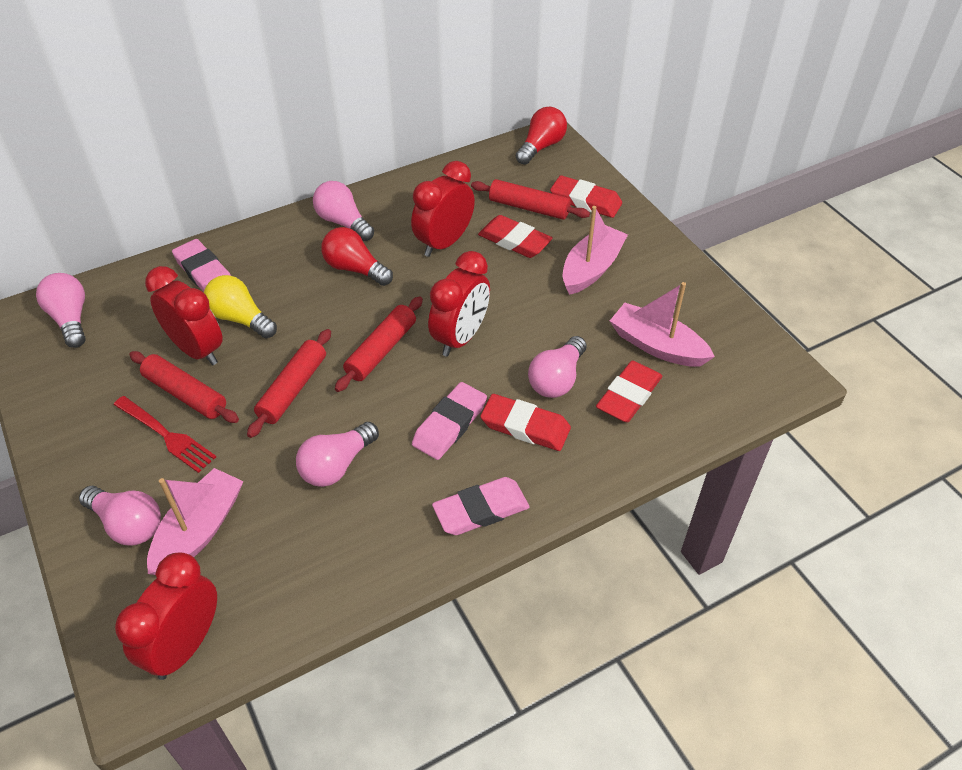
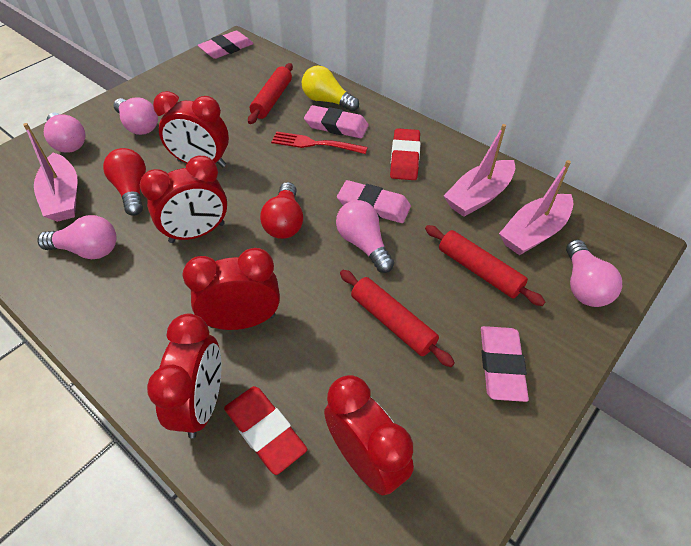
pink eraser: [172,239,231,292] [412,382,487,460] [432,477,530,535] = 3 -> [198,31,254,59] [304,105,369,138] [337,180,411,223] [481,326,529,402] = 4
red clock: [115,552,217,680] [145,266,223,365] [411,161,475,257] [428,251,490,357] = 4 -> [140,155,227,243] [147,314,221,438] [153,91,229,167] [182,248,280,330] [324,375,414,496] = 5
red eraser: [478,215,553,258] [480,394,571,451] [550,175,622,218] [596,361,662,422] = 4 -> [224,386,307,475] [390,128,421,180] = 2
red rolling pin: [129,351,239,423] [247,329,331,438] [335,296,423,392] [471,179,590,220] = 4 -> [248,63,293,124] [340,270,455,367] [425,225,545,306] = 3

